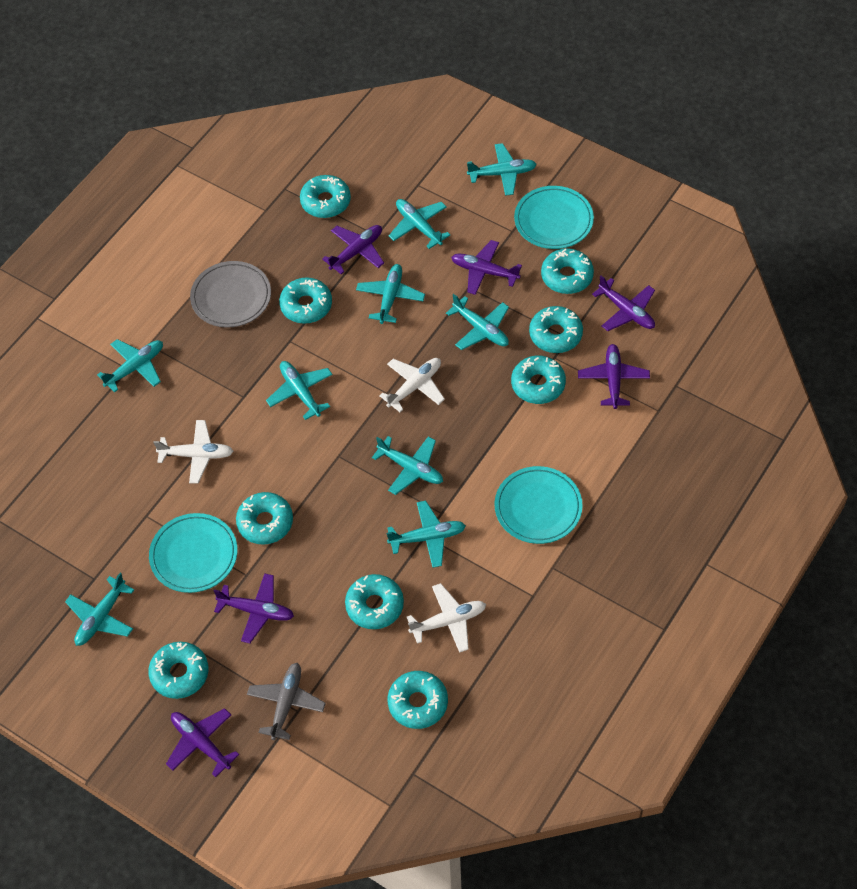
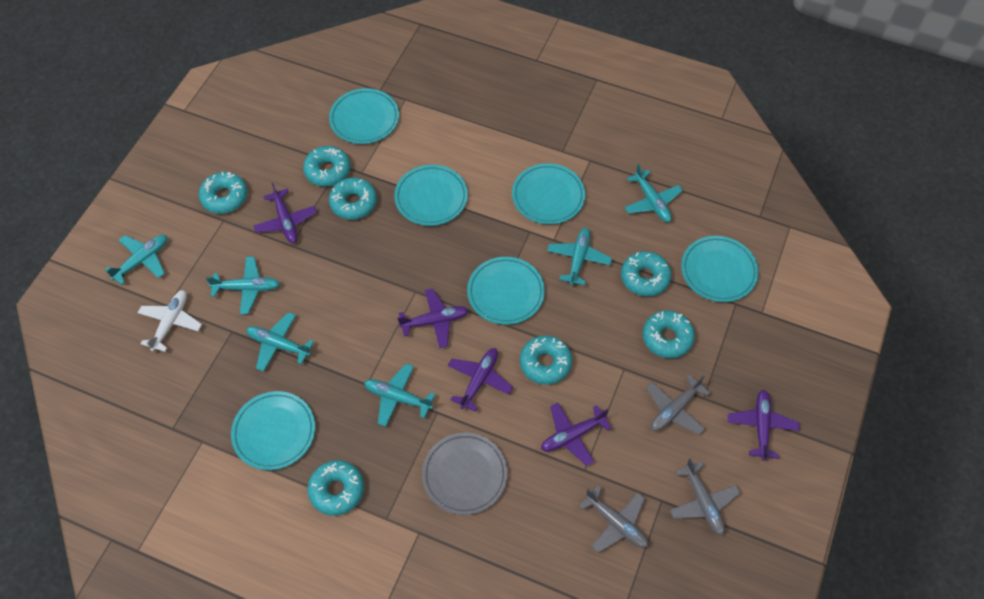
grey plane: [247,663,326,740] = 1 -> [579,485,648,553] [646,375,710,434] [670,458,740,535] = 3
purple plane: [166,708,239,777] [214,574,294,644] [322,225,384,274] [451,240,522,295] [578,344,650,409] [592,275,655,331] = 6 -> [254,183,317,243] [398,289,469,348] [448,348,513,412] [541,403,612,466] [727,389,799,460] = 5
turquoise donut: [148,642,209,699] [236,492,293,545] [279,277,332,324] [300,175,351,218] [345,574,404,629] [388,671,448,729] [511,356,566,404] [529,306,583,353] [541,248,594,294] = 9 -> [199,172,247,214] [303,146,350,187] [307,460,364,516] [329,177,377,220] [520,336,572,385] [621,251,671,296] [643,310,695,358] = 7
turquoise plane: [65,573,134,646] [97,339,163,392] [266,361,332,420] [356,264,425,324] [372,436,443,495] [387,501,466,568] [389,199,450,249] [446,294,509,350] [467,143,537,196] = 9 -> [105,235,167,285] [206,257,280,314] [246,312,314,372] [364,364,435,427] [547,228,612,286] [624,164,683,222] = 6
turquoise plate: [149,513,238,593] [495,466,583,544] [514,186,594,249] = 3 -> [231,391,315,470] [329,88,399,144] [394,165,468,226] [467,257,545,325] [512,163,585,224] [681,236,759,302] = 6
white plane: [153,420,233,483] [379,358,445,412] [407,583,486,653] = 3 -> [138,290,202,352] = 1

